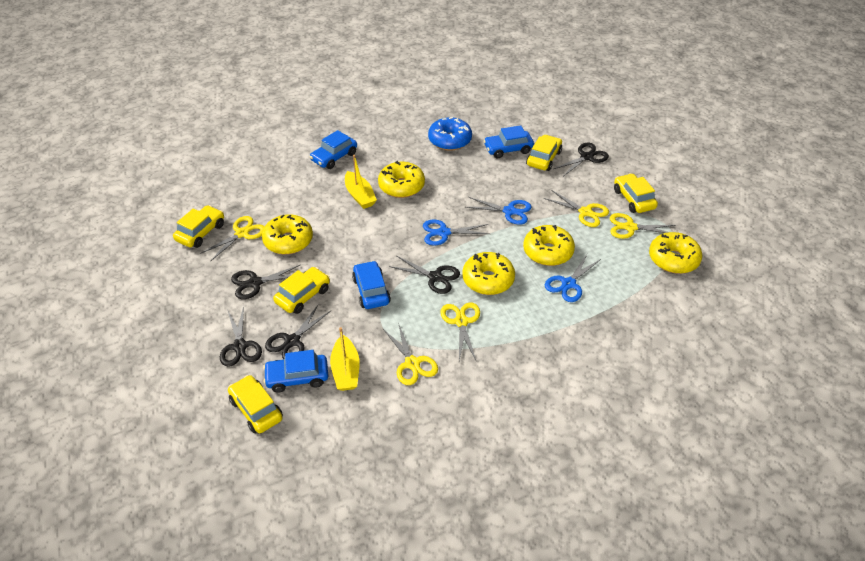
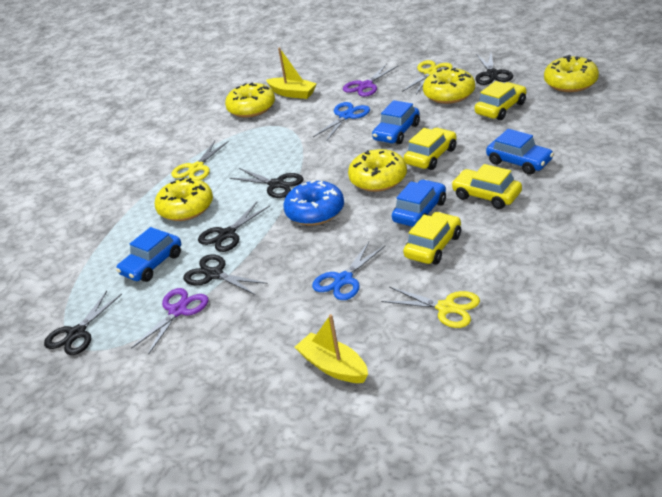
blue scissors: [423,220,489,246] [466,197,532,225] [545,254,601,302] = 3 -> [312,242,385,300] [313,102,370,140] = 2
purple scissors: none = 0 -> [131,288,209,355] [343,64,398,97] = 2
yellow car: [173,205,224,248] [228,375,283,433] [273,267,330,314] [526,135,562,171] [614,173,658,213] = 5 -> [403,212,461,264] [404,128,457,170] [451,164,522,209] [475,81,526,120] = 4
yellow scissors: [200,216,265,262] [383,322,438,385] [440,302,480,360] [544,190,609,227] [610,213,676,239] = 5 -> [171,141,229,180] [381,287,480,328] [402,60,453,94] = 3

